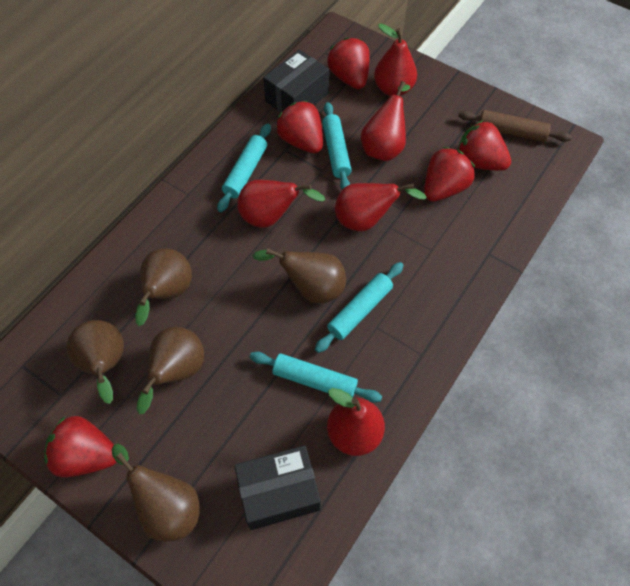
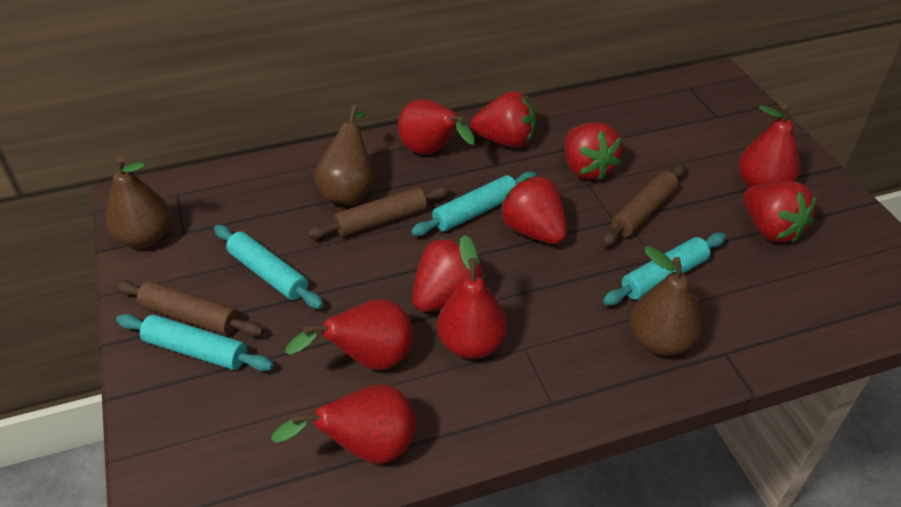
black box: [234,446,321,530] [263,50,329,113] = 2 -> none = 0
brown pear: [66,320,124,404] [112,444,200,542] [135,248,192,326] [137,327,204,415] [252,248,346,303] = 5 -> [106,157,171,248] [314,105,374,205] [630,246,702,356] = 3
brown rolling pin: [458,110,572,142] = 1 -> [115,280,264,337] [308,186,451,239] [602,164,686,247] = 3

